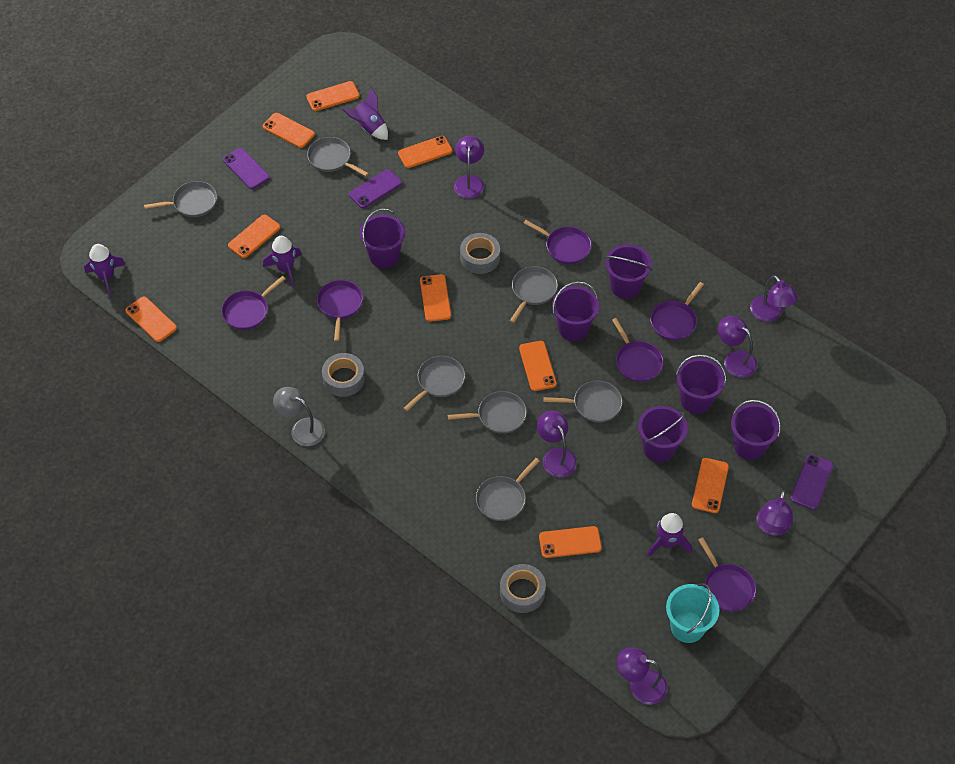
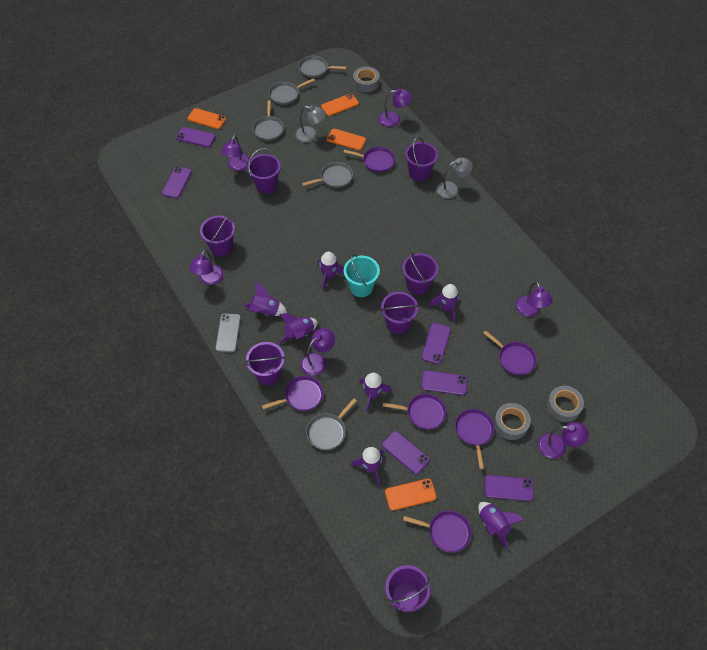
grey lamp: [273,387,325,446] = 1 -> [295,105,326,142] [436,157,473,199] = 2
grey pan: [144,181,217,217] [307,137,369,176] [403,356,465,411] [448,391,527,434] [476,458,540,521] [510,266,558,323] [543,380,622,423] = 7 -> [253,100,284,141] [269,78,315,105] [299,56,346,78] [302,162,353,188] [306,398,357,450] = 5
grey phone: none = 0 -> [215,313,241,353] = 1
orange phone: [125,297,177,342] [228,215,281,258] [263,113,315,148] [306,81,360,111] [398,136,452,168] [420,274,451,322] [519,341,557,391] [539,526,602,558] [692,458,729,513] = 9 -> [188,108,226,129] [321,93,359,116] [327,129,366,150] [385,479,436,511] = 4
purple bucket: [360,208,405,268] [552,281,599,341] [605,244,652,299] [638,406,688,462] [676,354,726,414] [731,400,781,460] = 6 -> [200,214,235,257] [245,342,286,385] [247,148,281,194] [380,292,419,334] [385,565,431,612] [402,252,439,295] [405,137,438,181] = 7
purple phone: [223,148,270,189] [349,169,402,208] [791,454,833,510] = 3 -> [162,166,192,199] [176,127,216,147] [382,431,430,474] [421,323,451,364] [421,370,468,395] [484,475,534,501] = 6
purple rocket: [84,244,125,295] [263,236,302,286] [342,88,388,140] [647,513,692,557] = 4 -> [243,282,287,316] [278,313,318,344] [318,251,344,290] [350,447,383,486] [359,373,392,412] [429,284,459,323] [478,502,524,549] = 7

